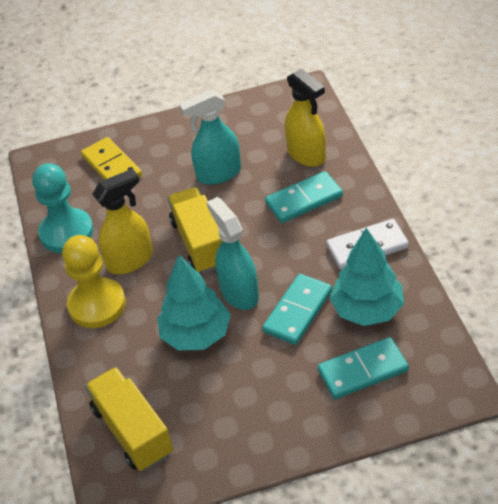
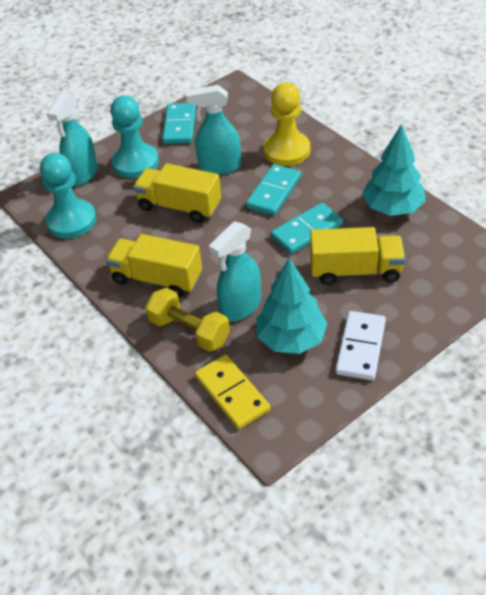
turquoise pawn: [32,163,94,253] = 1 -> [40,153,96,238] [110,95,159,178] = 2
turquoise spray bottle: [179,90,241,185] [207,197,259,310] = 2 -> [47,92,98,186] [187,85,241,175] [209,221,261,321] = 3
yellow dumbbell: none = 0 -> [145,288,230,352] = 1
yellow spray bottle: [92,169,153,274] [285,68,326,167] = 2 -> none = 0
yellow truck: [85,367,173,471] [168,187,222,274] = 2 -> [106,234,202,298] [133,163,221,223] [310,227,405,285] = 3

